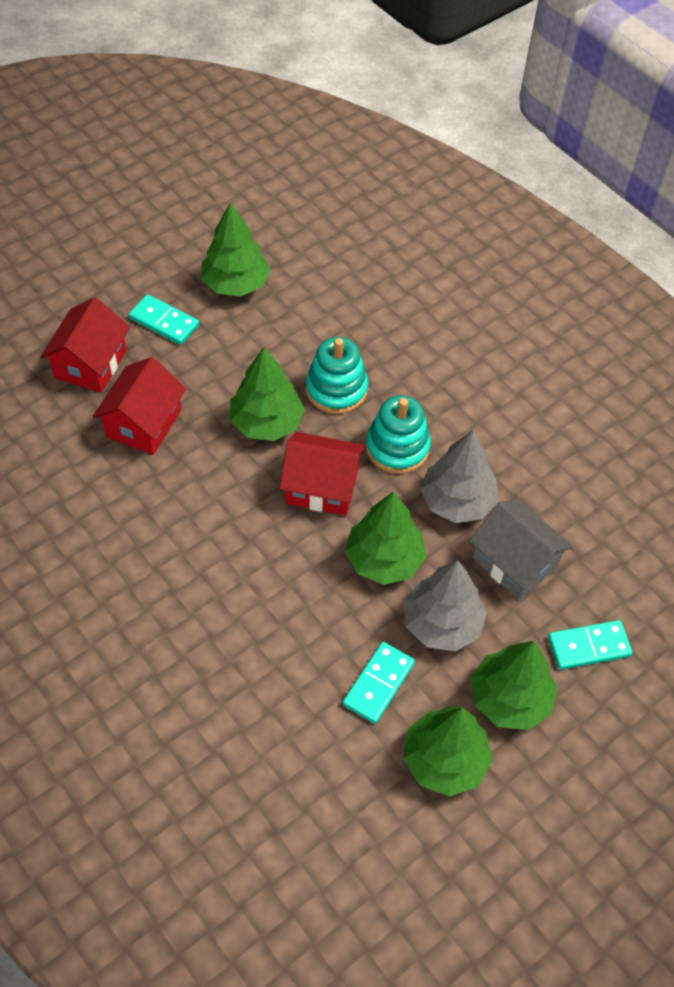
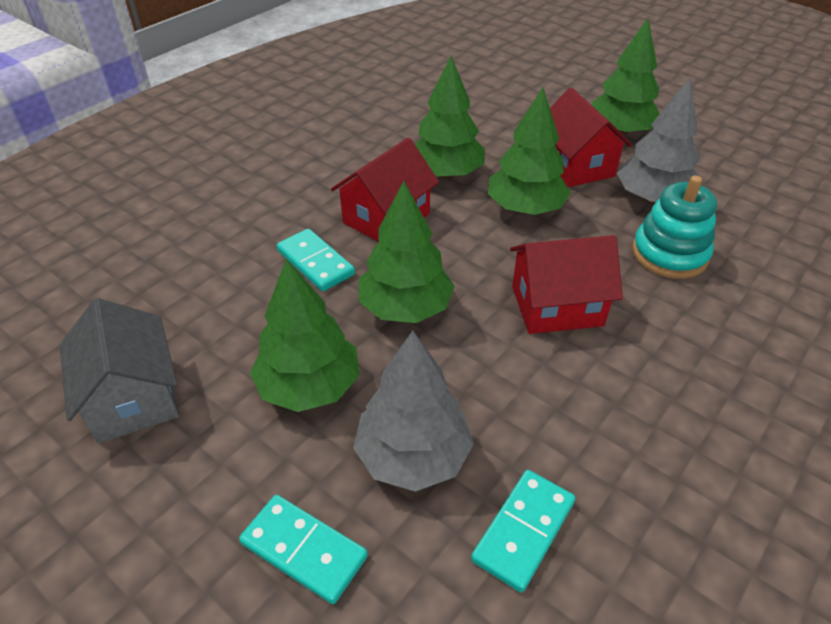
turquoise stacking toy: [306,337,368,414] [366,395,431,474] = 2 -> [632,175,717,279] = 1

